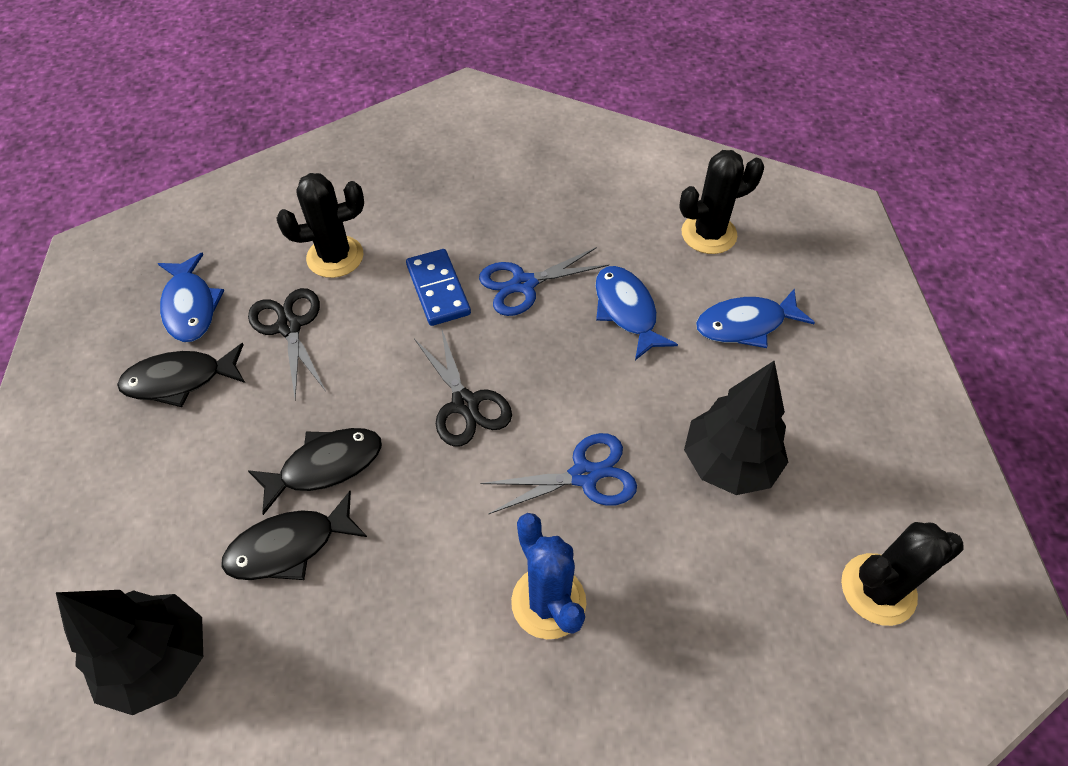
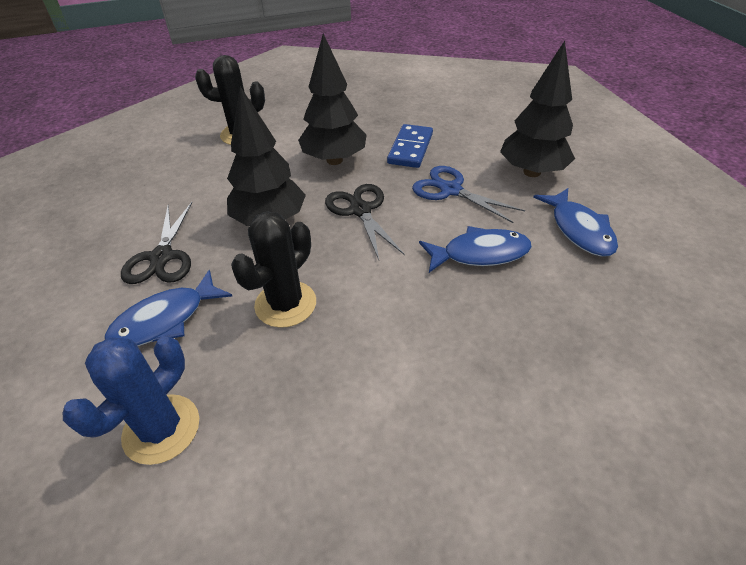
black cactus: [276,173,364,278] [679,150,764,254] [841,522,963,626] = 3 -> [195,55,265,145] [231,211,316,328] = 2
black fish: [117,343,245,407] [221,491,367,580] [247,428,382,515] = 3 -> none = 0
black tree: [56,590,203,715] [684,361,788,495] = 2 -> [227,86,306,226] [298,33,367,165] [500,41,575,177] = 3
blue scissors: [479,247,609,316] [480,433,637,514] = 2 -> [412,166,525,223] = 1

